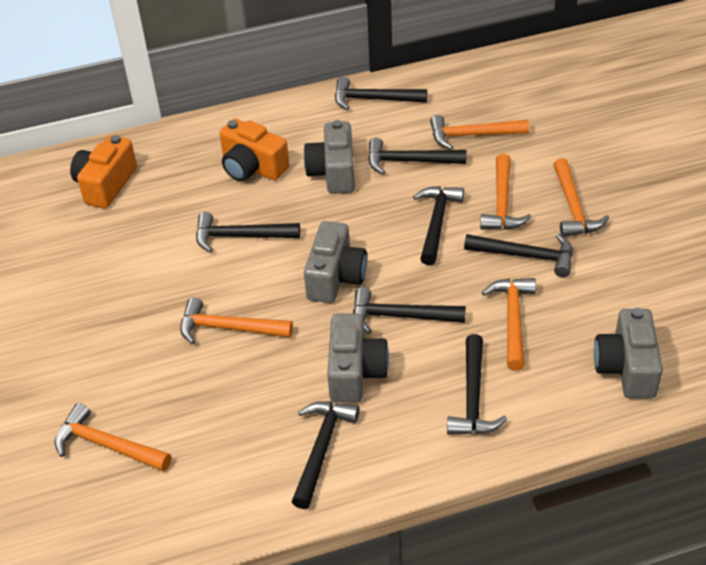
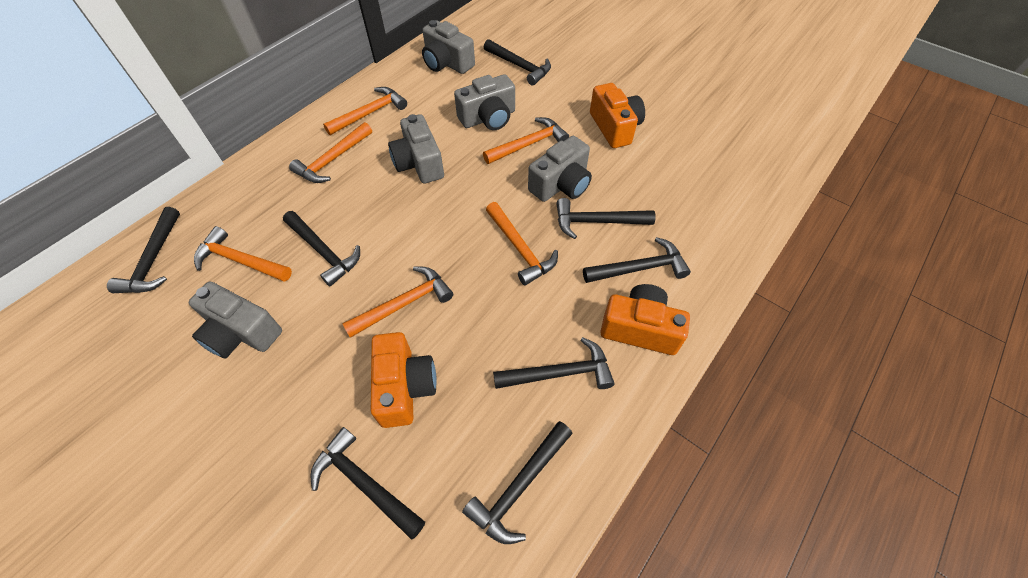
grey camera: [303,120,355,194] [304,221,367,303] [327,314,389,403] [594,308,663,399] = 4 -> [189,282,282,359] [388,114,444,184] [422,20,475,74] [454,74,515,130] [528,136,592,202] = 5
orange camera: [70,135,137,209] [219,119,290,182] = 2 -> [371,332,437,428] [590,83,645,148] [600,284,690,355] = 3

